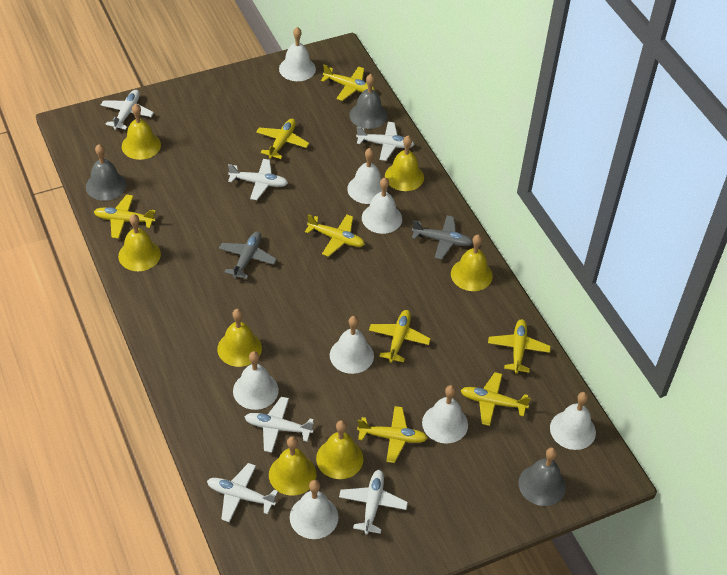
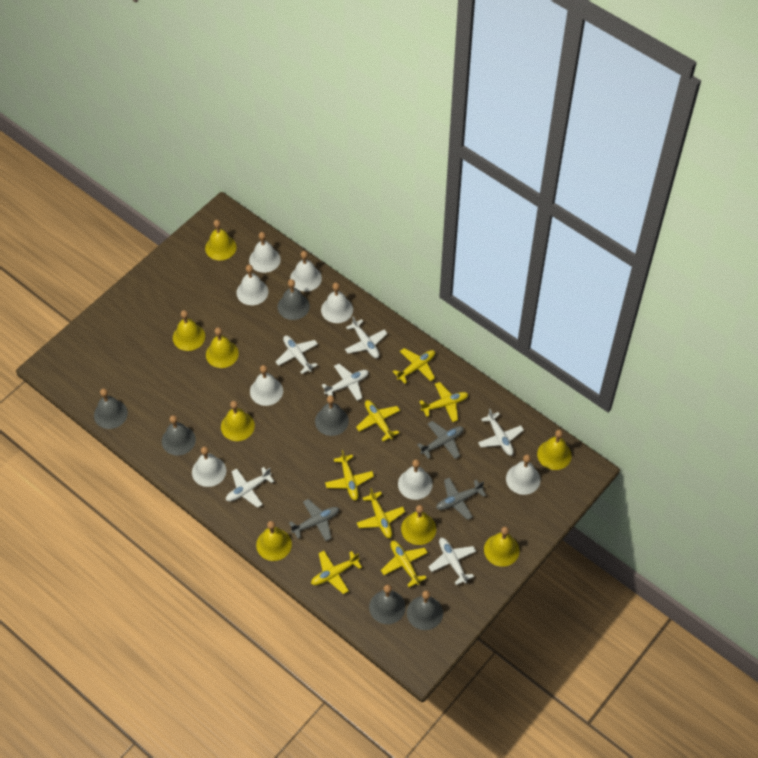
grey bell: [86,144,126,201] [349,74,387,129] [519,447,566,506] = 3 -> [94,388,128,429] [162,415,196,456] [278,279,310,320] [315,395,349,436] [369,585,406,624] [407,591,443,630] = 6
grey plane: [219,232,277,279] [412,215,473,260] = 2 -> [289,499,339,541] [417,421,464,459] [436,478,486,520] = 3
yellow bell: [118,214,161,271] [122,104,161,160] [217,309,262,367] [269,436,317,496] [316,420,364,479] [385,136,424,191] [451,235,493,291] = 7 -> [173,310,205,351] [205,220,236,260] [206,327,239,368] [221,401,255,441] [256,521,292,561] [401,505,436,545] [484,527,520,567] [537,430,572,470] = 8
yellow plane: [94,195,156,239] [256,119,309,159] [305,214,365,257] [321,65,375,101] [357,406,428,463] [369,310,431,363] [461,372,531,426] [488,319,551,374] = 8 -> [311,551,362,594] [325,450,374,501] [356,400,400,441] [357,488,405,538] [381,541,428,587] [393,348,435,384] [419,382,468,422] = 7

